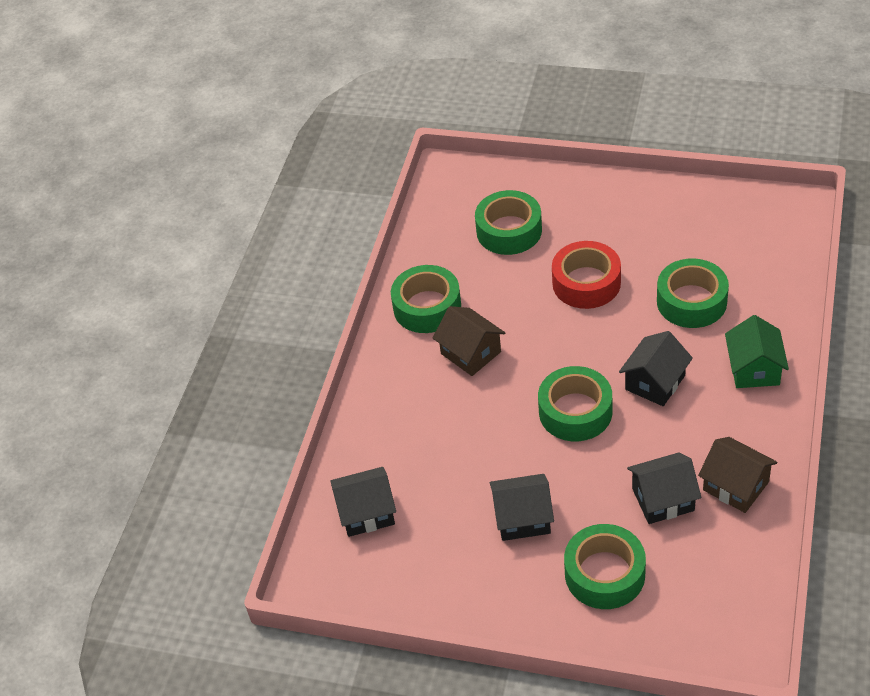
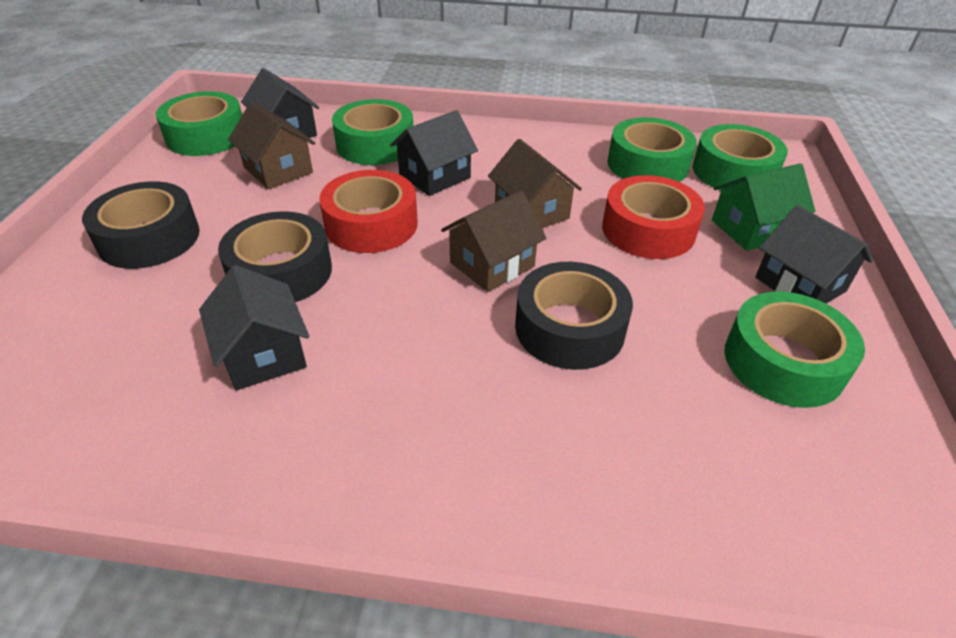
black tape: none = 0 -> [82,181,200,269] [218,211,332,302] [515,262,633,370] = 3
brown house: [433,306,505,376] [698,437,778,513] = 2 -> [228,102,315,189] [441,190,546,292] [488,139,582,228] = 3
red tape: [552,241,621,309] = 1 -> [319,170,418,253] [602,175,705,259] = 2

